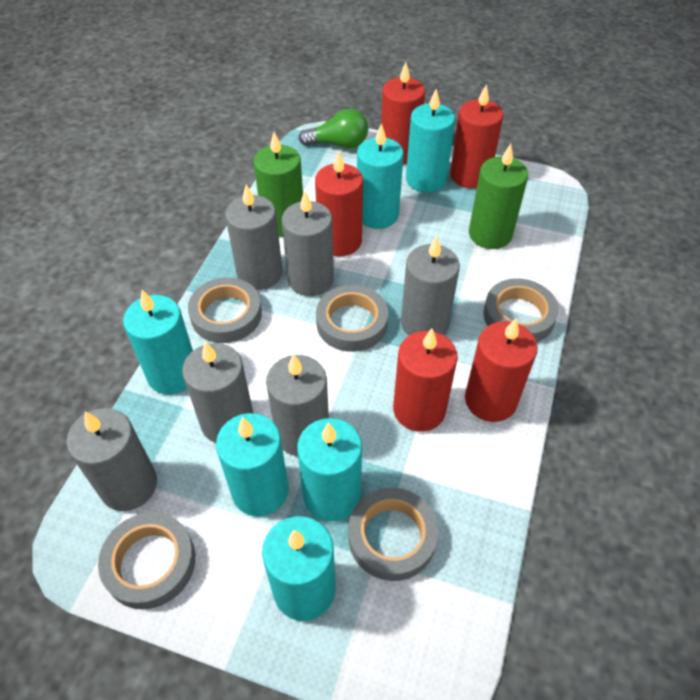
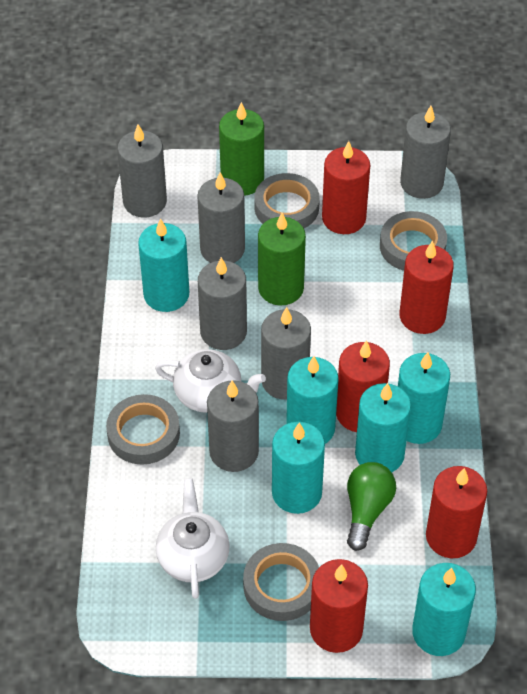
grey tape: [98,512,195,610] [188,277,262,343] [316,285,388,352] [348,488,438,581] [483,278,559,342] = 5 -> [106,394,180,465] [243,543,319,621] [254,173,320,228] [380,211,447,271] = 4
white teapot: none = 0 -> [155,349,266,413] [156,479,230,599] = 2

